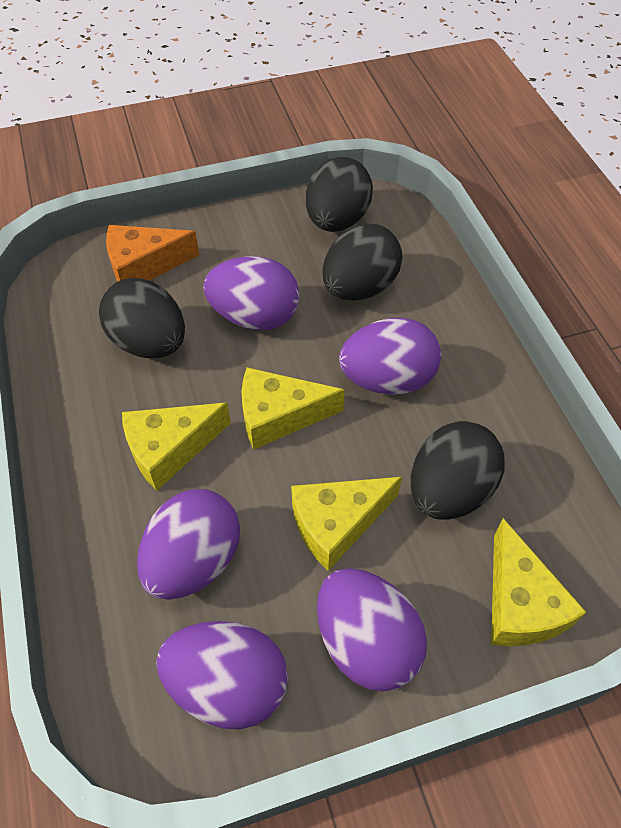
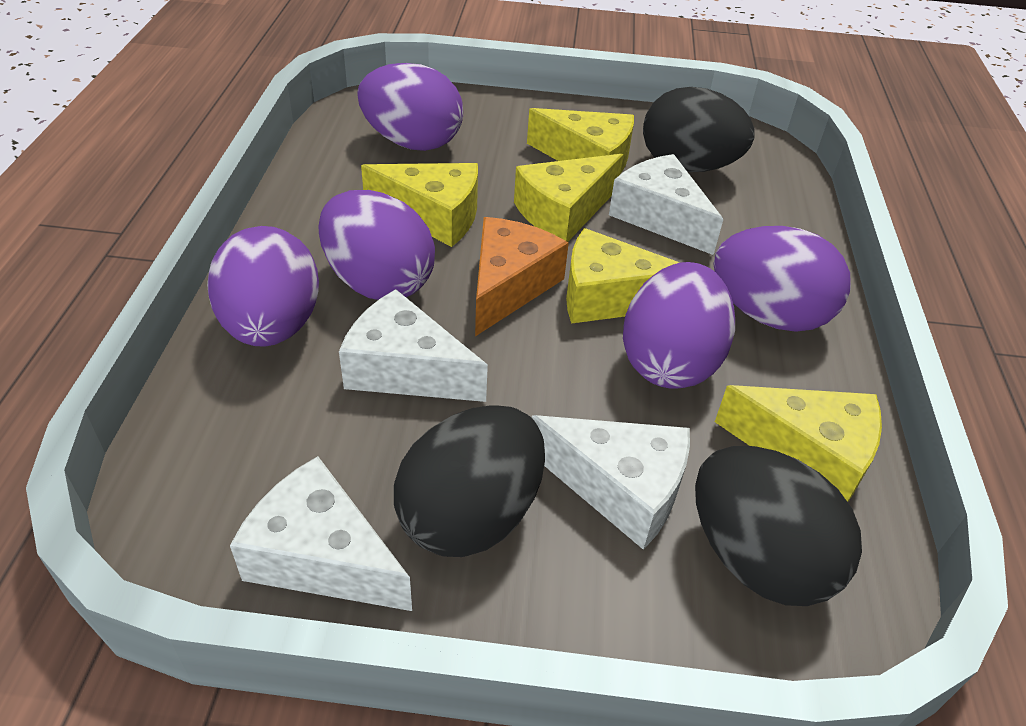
black egg: [99,278,185,358] [306,157,373,232] [322,223,402,301] [411,421,505,520] = 4 -> [394,405,545,557] [643,87,755,172] [695,446,862,606] = 3
white cheese: none = 0 -> [230,456,412,611] [339,289,488,402] [532,415,690,550] [609,154,723,255] = 4
yellow cheese: [122,403,231,491] [242,367,345,450] [291,477,402,571] [491,518,586,646] = 4 -> [361,163,478,247] [514,154,623,242] [527,108,634,174] [566,228,680,324] [715,385,882,502] = 5

